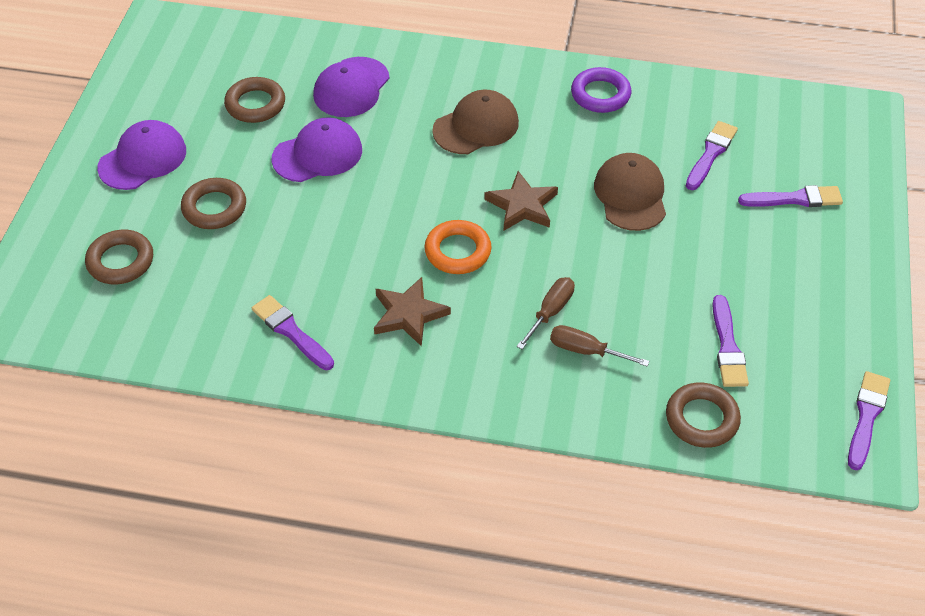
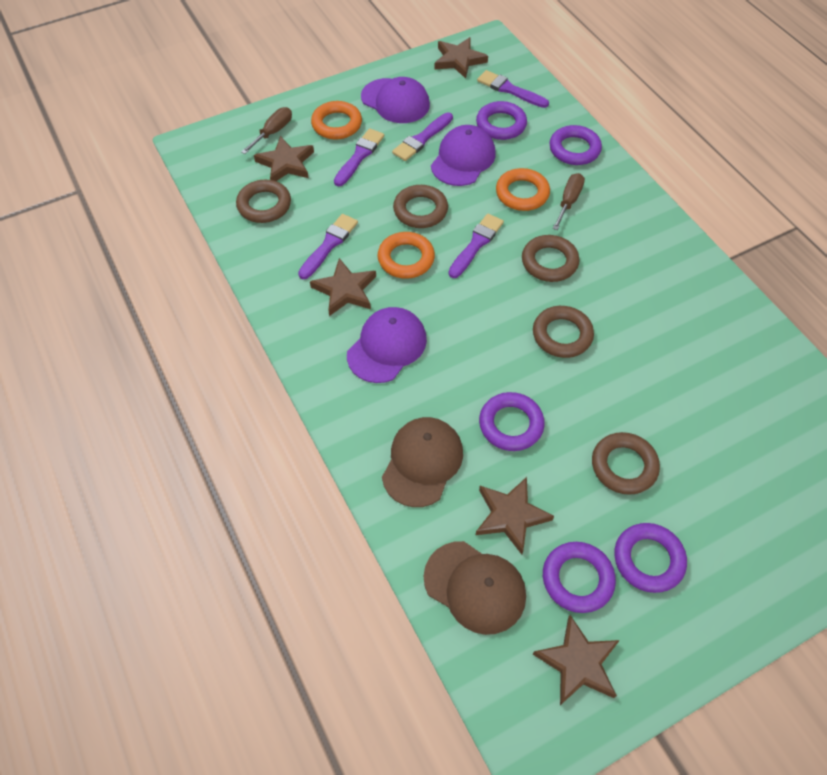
brown ring: [85,230,153,284] [181,178,246,229] [224,77,285,123] [666,382,741,448] = 4 -> [236,180,291,223] [393,185,448,228] [522,235,579,282] [533,306,594,358] [592,432,660,495] = 5
brown star: [374,277,451,347] [484,171,558,231] = 2 -> [254,136,314,181] [310,258,376,316] [434,37,488,79] [476,477,554,554] [533,615,620,705] = 5
orange ring: [424,220,492,274] = 1 -> [311,101,362,139] [378,232,435,279] [496,168,550,211] = 3
purple ring: [571,67,631,113] = 1 -> [476,101,527,140] [479,392,545,451] [543,542,616,613] [550,125,602,165] [614,523,687,593] = 5

